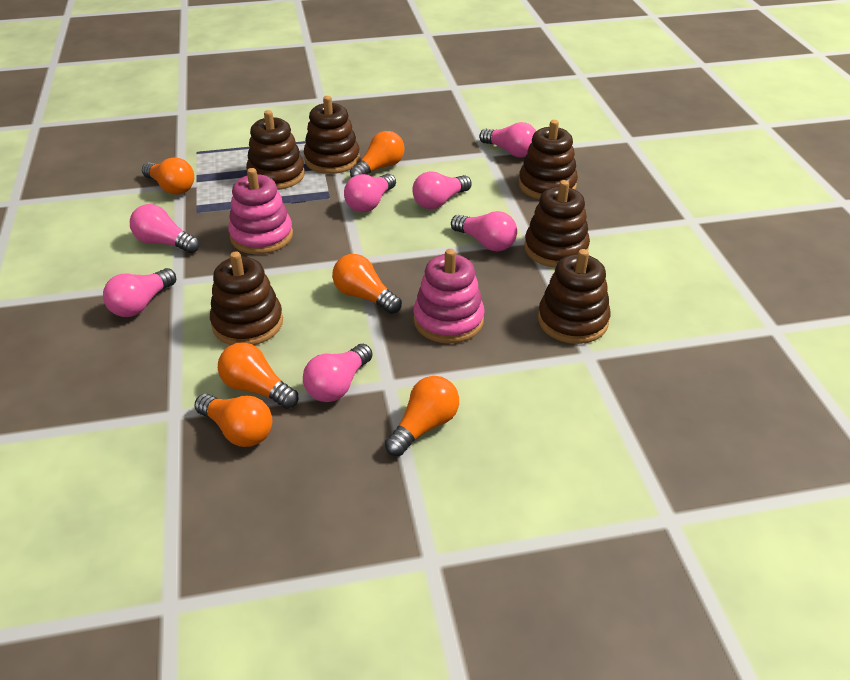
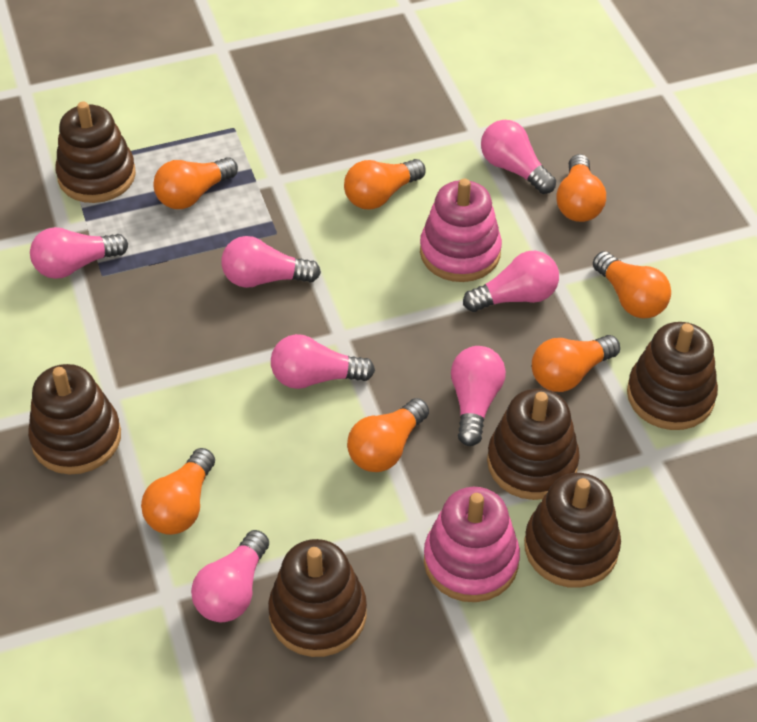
orange light bulb: [142,157,194,195] [194,394,272,447] [218,342,298,409] [332,254,402,314] [350,131,405,178] [385,376,459,456] = 6 -> [141,448,215,535] [153,157,238,209] [344,159,426,210] [347,398,429,472] [532,335,620,392] [556,154,606,222] [593,251,671,319] = 7

